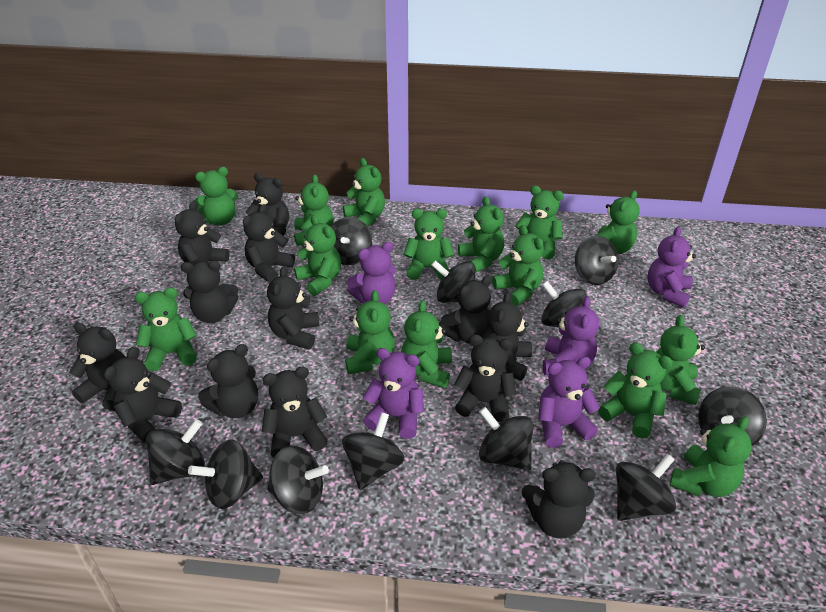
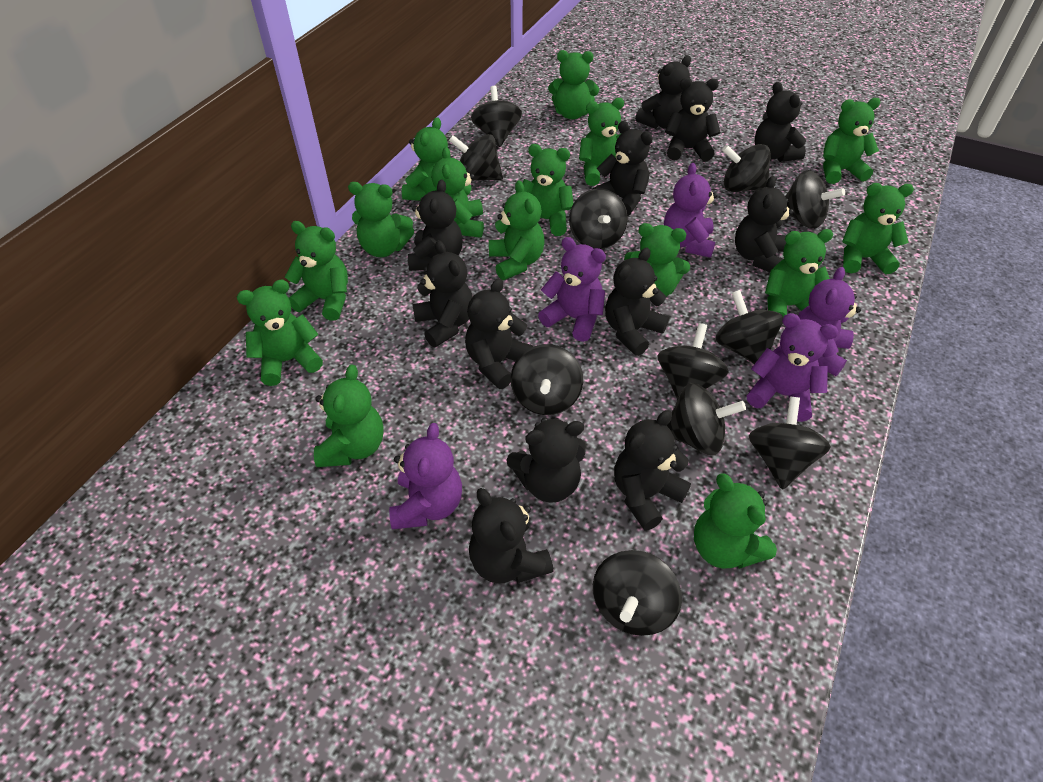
black teddy bear: [69,323,125,411] [104,346,182,444] [175,201,230,265] [181,261,239,323] [198,344,258,418] [243,204,295,283] [245,173,289,245] [262,367,327,458] [267,266,319,349] [439,275,492,343] [454,334,517,422] [483,292,532,381] [522,460,596,539] = 13 -> [408,180,463,271] [412,240,473,347] [465,278,533,389] [469,488,553,584] [506,418,586,503] [593,121,653,216] [605,248,669,356] [614,410,691,530] [635,56,691,129] [665,78,721,161] [735,176,794,272] [754,82,806,162] = 12

